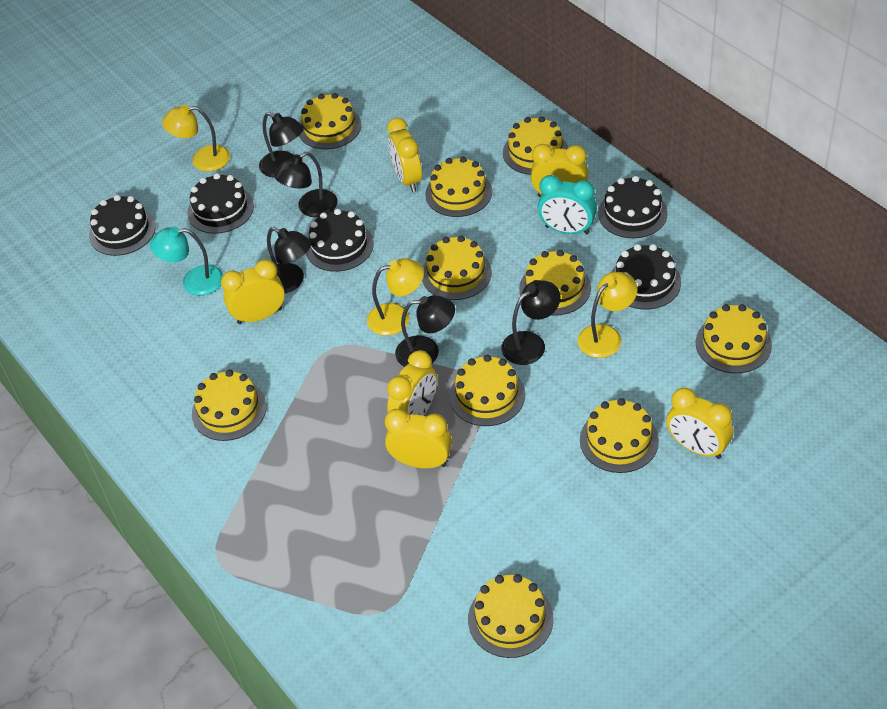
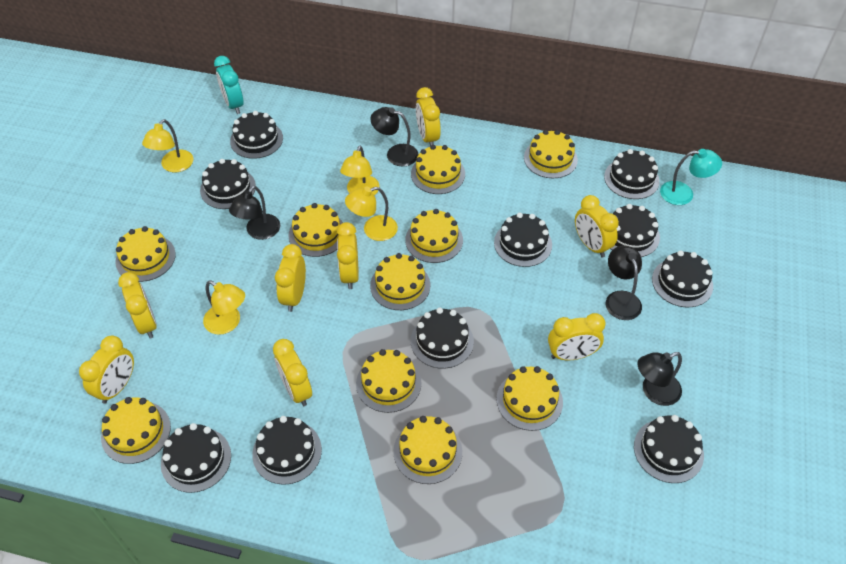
black cake: [89,195,156,256] [187,173,254,234] [306,209,374,272] [598,176,668,238] [611,244,681,309] = 5 -> [161,423,231,493] [200,159,256,209] [230,111,283,159] [252,416,322,485] [411,308,474,369] [494,213,552,267] [604,149,660,199] [610,204,660,257] [634,415,704,483] [652,250,713,307] = 10
black lamp: [259,112,304,178] [267,227,312,293] [274,152,337,217] [395,295,455,367] [501,280,560,365] = 5 -> [229,186,280,240] [370,107,418,166] [606,245,642,320] [637,352,682,406] = 4
yellow clock: [221,259,285,324] [385,409,452,469] [387,118,422,192] [387,350,437,416] [531,144,588,197] [666,387,733,459] = 6 -> [79,336,134,404] [118,272,157,338] [273,339,312,406] [275,244,306,312] [337,222,359,289] [416,87,441,146] [548,313,606,360] [575,195,619,257] = 8
yellow lamp: [162,105,230,171] [367,258,424,336] [578,272,637,358] = 3 -> [142,119,194,172] [203,280,245,335] [340,145,380,195] [345,187,398,241] = 4

